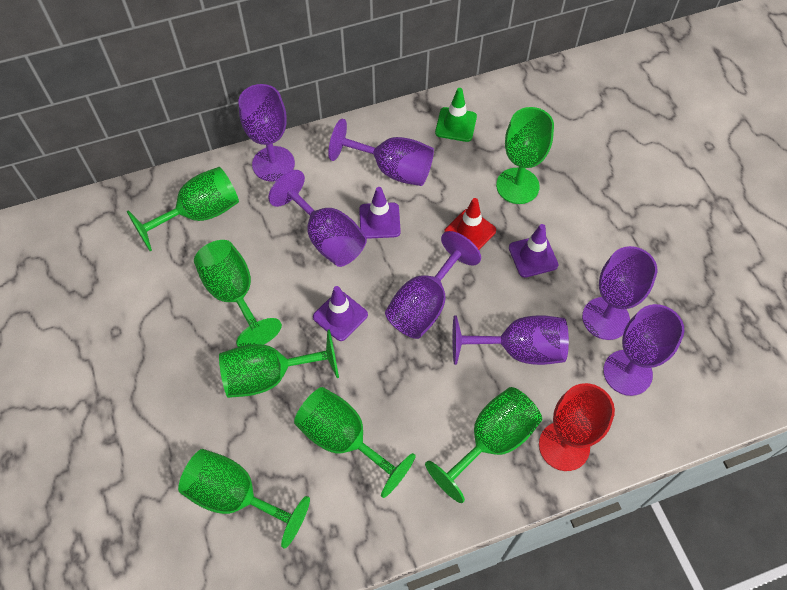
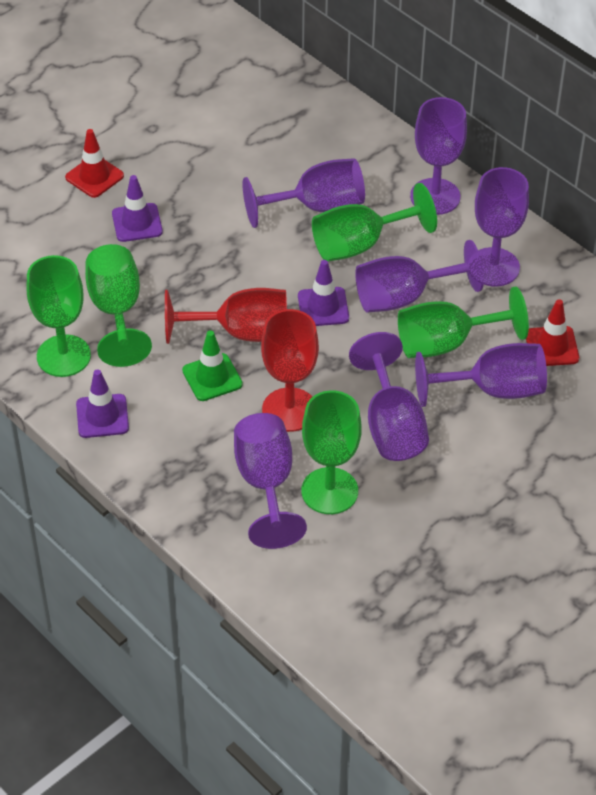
green goblet: [127,167,239,251] [178,449,310,549] [194,240,282,347] [219,329,339,398] [294,387,416,498] [425,387,542,503] [496,107,554,204] = 7 -> [27,255,91,377] [85,244,152,367] [301,390,362,514] [312,183,437,261] [398,286,529,358] = 5
red goblet: [539,383,615,471] = 1 -> [165,288,287,344] [261,309,319,432] = 2
red traffic cone: [444,198,496,250] = 1 -> [65,129,124,198] [526,299,579,366] = 2

